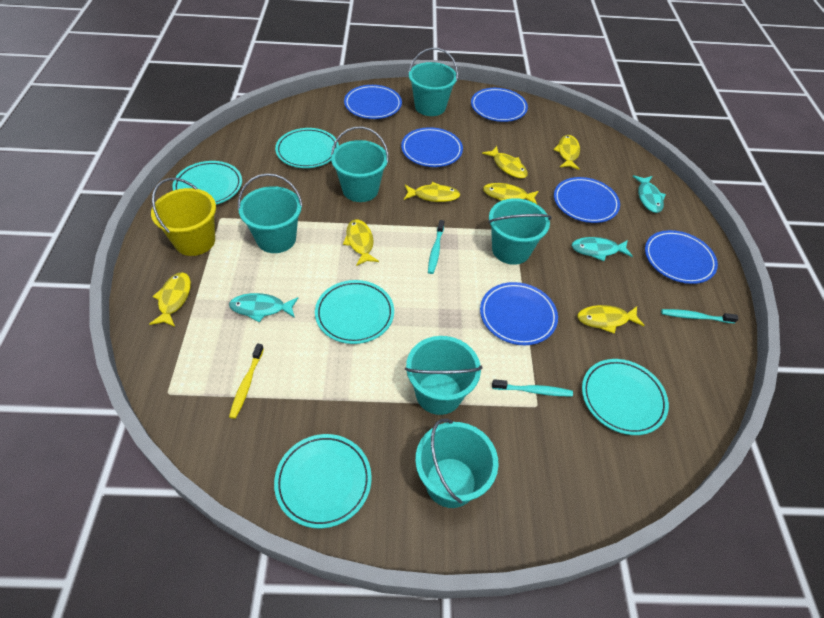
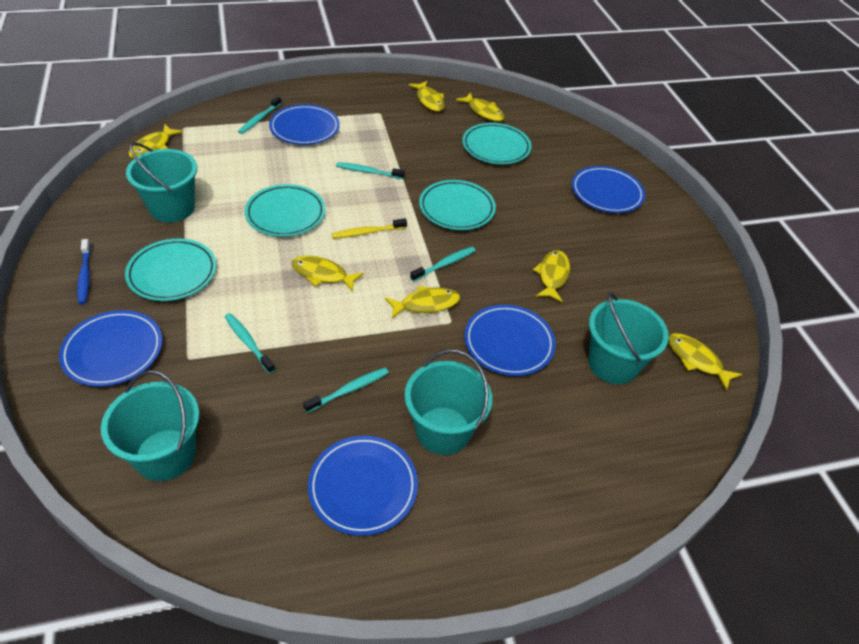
blue plate: [344,85,402,119] [401,127,463,167] [471,88,528,122] [480,282,558,345] [554,177,620,223] [645,230,718,284] = 6 -> [59,310,162,387] [269,104,340,145] [308,436,418,536] [464,305,556,376] [572,166,645,213] = 5
blue toothbrush: none = 0 -> [77,239,91,304] = 1
turquoise bucket: [238,173,303,253] [331,127,389,202] [405,336,482,415] [409,48,458,116] [415,419,499,508] [488,198,552,265] = 6 -> [101,370,200,481] [126,142,197,223] [405,350,492,455] [589,292,669,384] = 4
turquoise fish: [229,293,298,322] [572,237,633,261] [633,175,666,213] = 3 -> none = 0
turquoise plate: [172,161,242,205] [274,434,372,528] [275,128,339,168] [315,280,394,344] [582,359,669,435] = 5 -> [125,239,217,301] [245,184,325,237] [419,180,496,230] [462,123,532,164] = 4
turquoise toothbrush: [428,220,444,274] [492,379,573,396] [661,309,739,323] = 3 -> [225,313,275,374] [238,96,282,134] [303,368,389,413] [336,162,405,179] [410,247,476,282] = 5
yellow bucket: [151,178,216,256] = 1 -> none = 0

